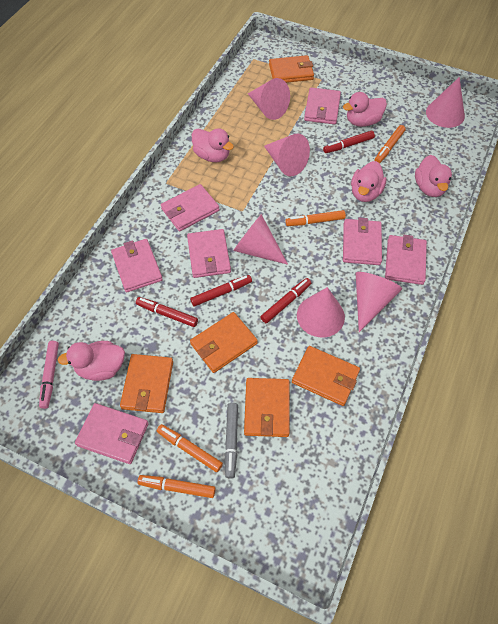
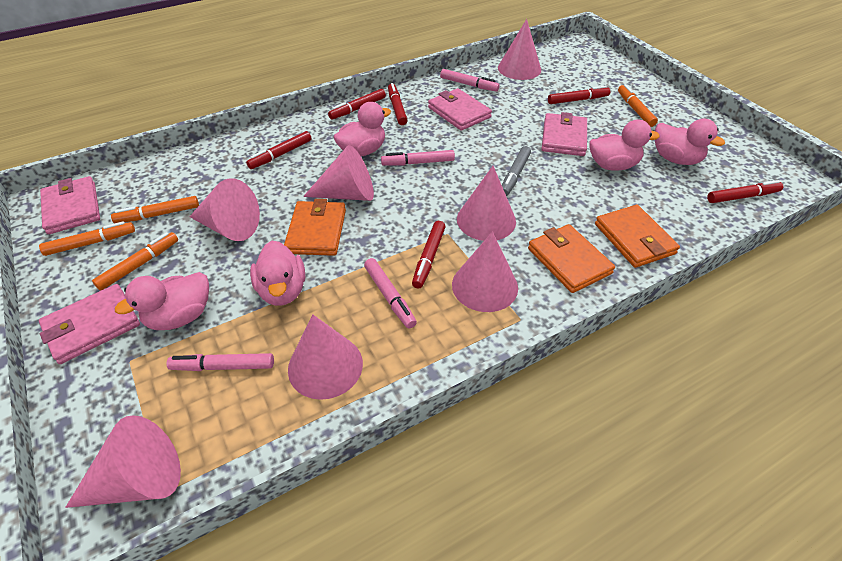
orange wallet: [120,354,173,413] [190,312,258,373] [244,378,290,437] [269,55,314,83] [292,346,360,406] = 5 -> [284,199,346,256] [528,224,615,293] [595,205,680,268] = 3
pink cone: [233,214,288,265] [248,78,290,120] [264,134,310,177] [297,287,345,337] [356,272,402,332] [426,77,465,128] = 6 -> [65,415,181,508] [189,178,260,241] [288,315,363,400] [303,145,374,201] [452,232,518,312] [457,166,516,241] [498,19,541,80] = 7
pink marker: [39,341,59,409] = 1 -> [167,353,274,371] [364,258,417,329] [381,150,455,165] [440,69,500,92] = 4
pink wallet: [75,403,149,464] [111,239,163,292] [161,184,220,231] [187,229,231,278] [304,87,341,124] [343,218,382,265] [385,235,427,285] = 7 -> [39,284,140,364] [40,176,100,234] [428,88,492,131] [542,112,587,156] = 4
red marker: [136,297,198,327] [190,275,252,306] [261,278,311,323] [323,131,375,153] = 4 -> [246,131,312,169] [328,89,386,120] [388,83,408,125] [412,221,445,289] [548,86,610,104] [707,180,783,203] = 6

